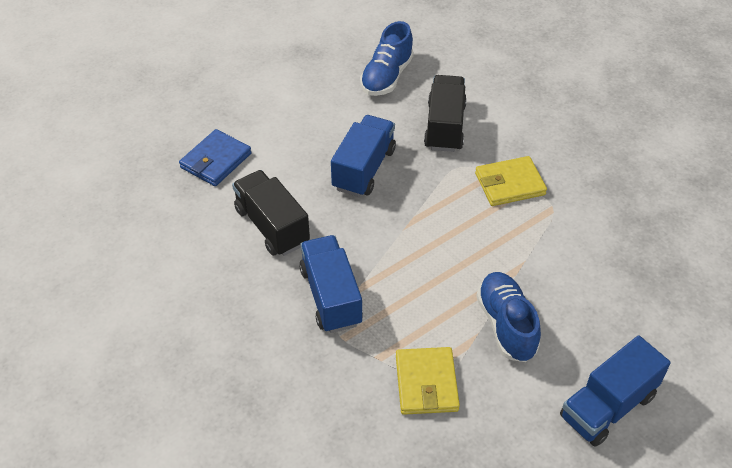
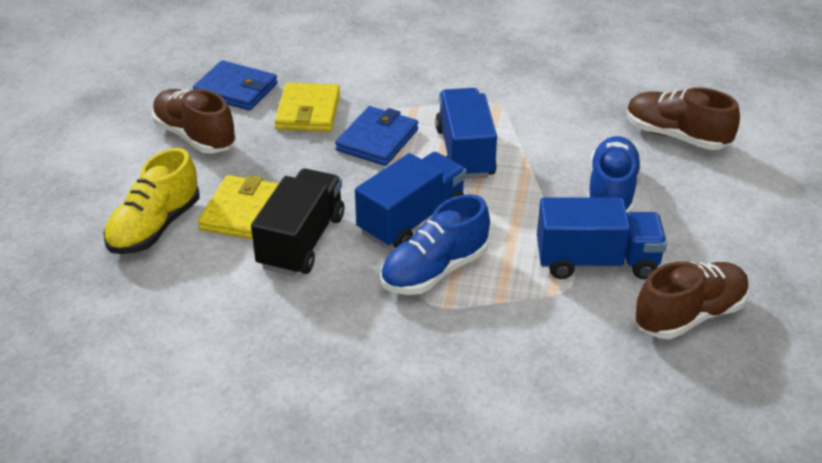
black truck: [232,170,310,256] [424,75,467,152] = 2 -> [251,169,344,276] = 1
blue wallet: [179,129,252,186] = 1 -> [193,60,278,111] [335,106,418,166] = 2
brown shoe: none = 0 -> [152,89,236,154] [626,87,740,150] [635,262,749,339] = 3
yellow shoe: none = 0 -> [104,148,200,254] = 1

